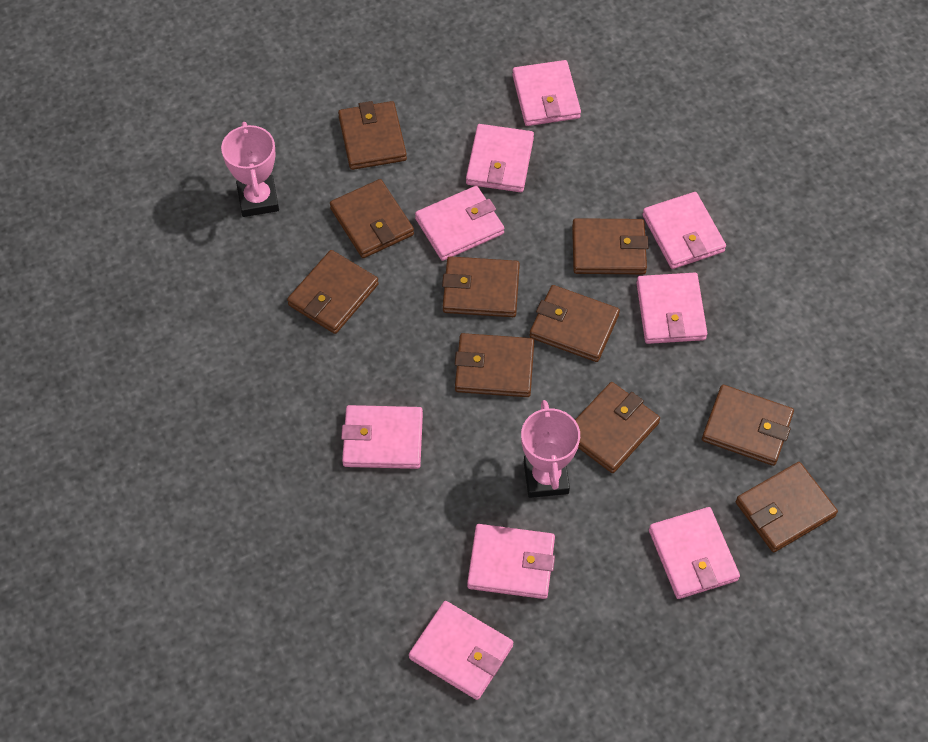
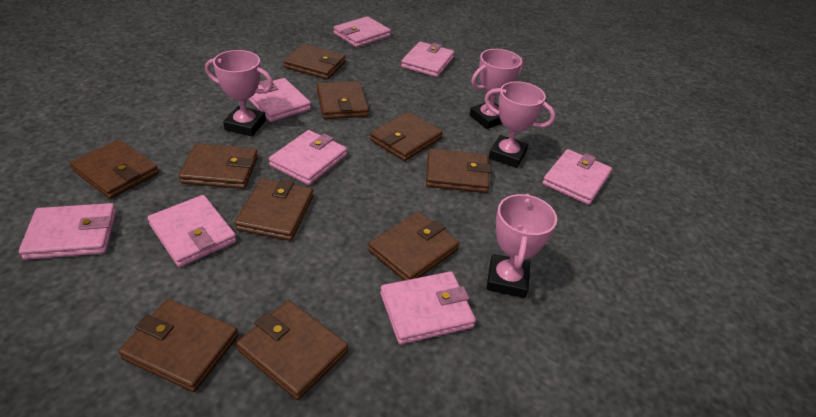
pink trophy: [221,122,279,217] [521,400,580,498] = 2 -> [205,50,273,136] [470,49,524,129] [484,82,555,168] [486,193,557,298] = 4
pink wallet: [341,405,423,469] [409,601,513,700] [415,186,504,261] [466,124,534,192] [467,524,555,599] [512,60,581,126] [637,273,707,344] [642,192,726,269] [649,507,740,599] = 9 -> [19,203,116,260] [148,195,236,267] [248,78,311,122] [269,130,347,185] [333,16,391,47] [380,271,476,345] [401,42,454,77] [542,149,612,205] = 8

